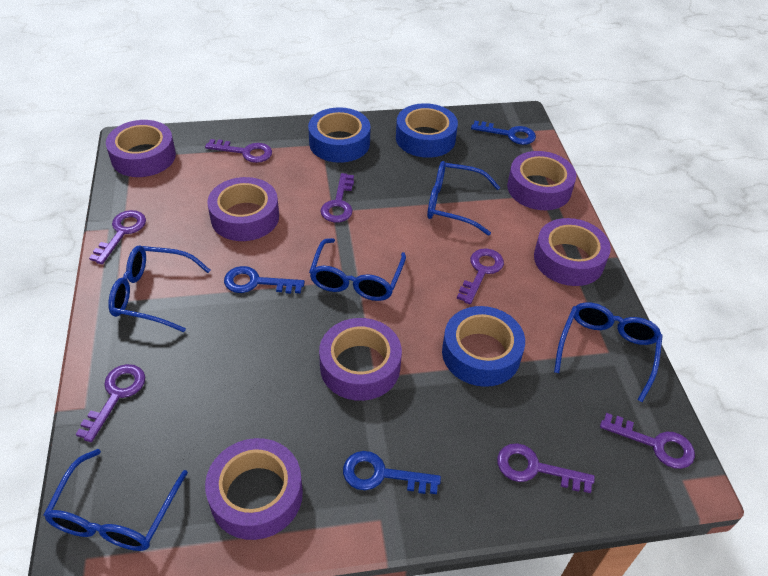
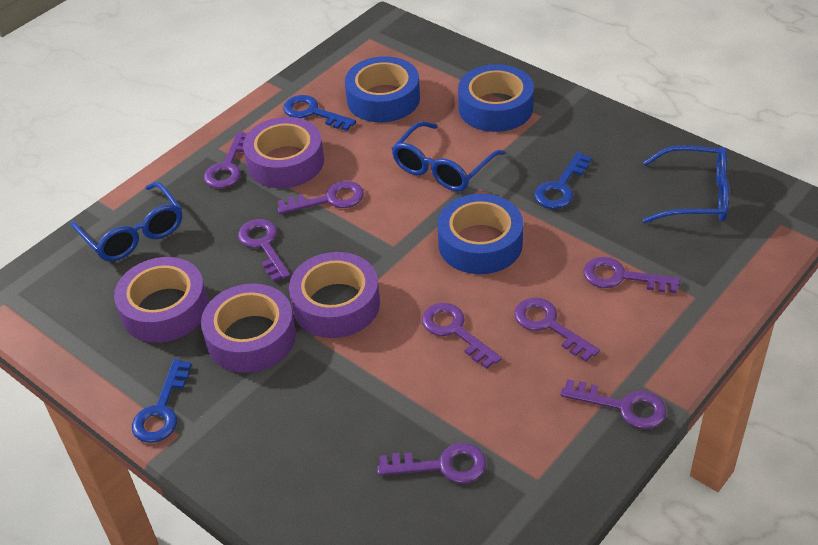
blue glasses: [44,449,188,551] [108,245,211,332] [309,238,406,301] [427,161,500,236] [554,302,663,402] = 5 -> [71,182,182,261] [391,121,505,191] [643,145,729,223] = 3
purple key: [76,364,145,442] [89,210,146,264] [205,139,272,163] [320,173,354,223] [457,248,504,304] [497,443,595,493] [600,413,695,469] = 7 -> [204,132,247,188] [238,219,290,282] [278,181,364,214] [377,443,487,484] [422,303,502,369] [514,298,600,362] [560,379,666,429] [583,257,681,293] = 8
purple tape: [106,120,176,177] [205,438,303,540] [207,177,279,241] [319,318,402,401] [507,151,576,210] [534,218,611,286] = 6 -> [114,257,208,343] [201,283,296,373] [243,117,324,188] [289,252,380,338] = 4

